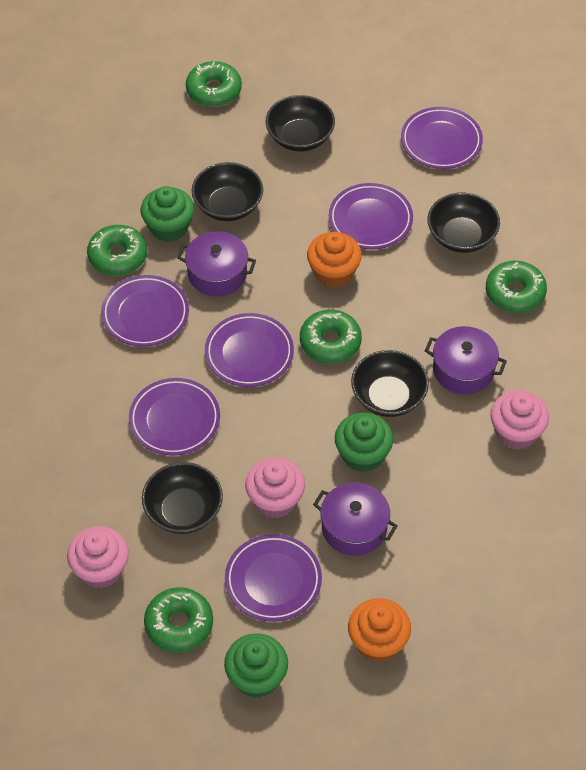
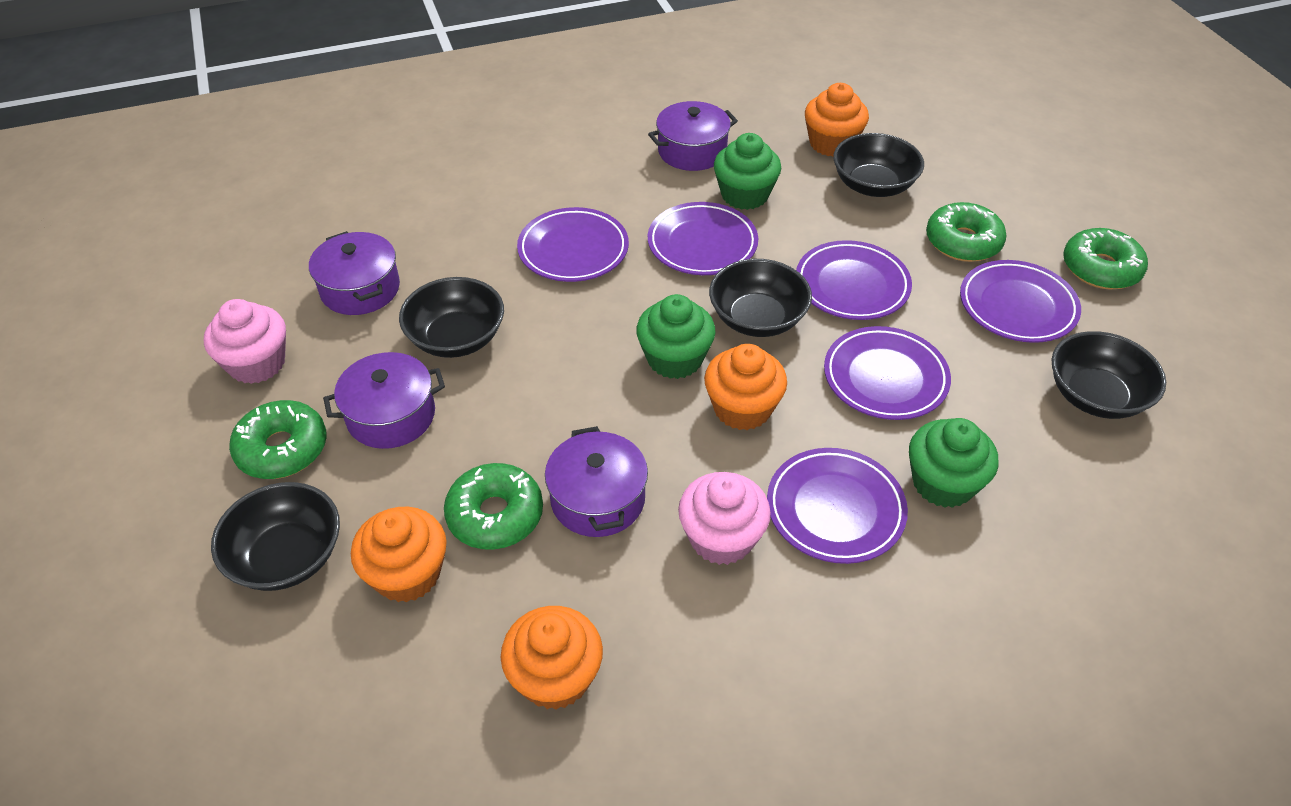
green donut: [87,225,147,276] [144,587,213,652] [186,61,242,107] [300,310,362,364] [486,261,547,313] = 5 -> [229,400,327,479] [444,463,543,550] [926,202,1007,262] [1063,228,1148,289] = 4
orange cupcake: [307,232,362,288] [348,598,411,662] = 2 -> [351,507,447,602] [501,606,603,710] [704,344,787,430] [805,83,869,157] = 4
pink cupcake: [67,526,129,588] [245,458,305,518] [491,390,549,450] = 3 -> [204,299,286,384] [678,472,771,565] = 2
purple pot: [177,231,256,296] [313,482,397,556] [425,326,507,395] = 3 -> [309,231,400,315] [323,352,445,449] [545,426,648,537] [648,101,738,171] = 4

